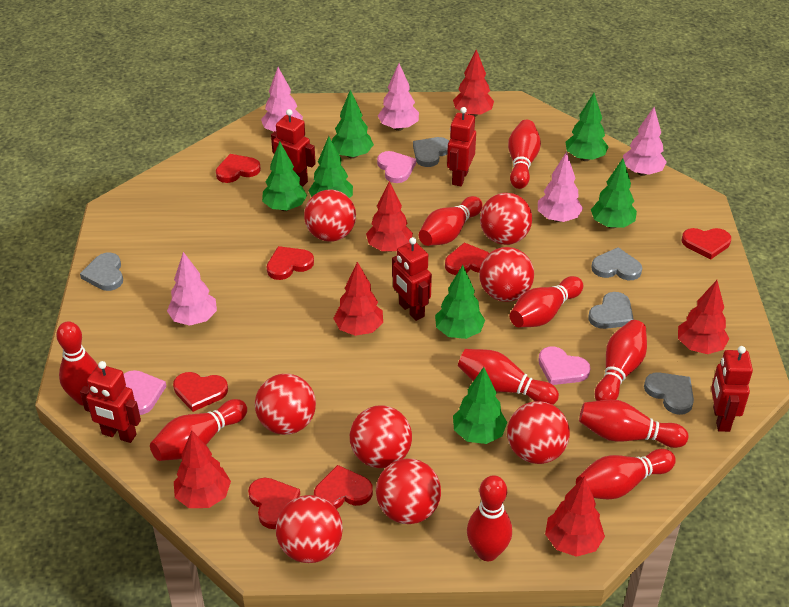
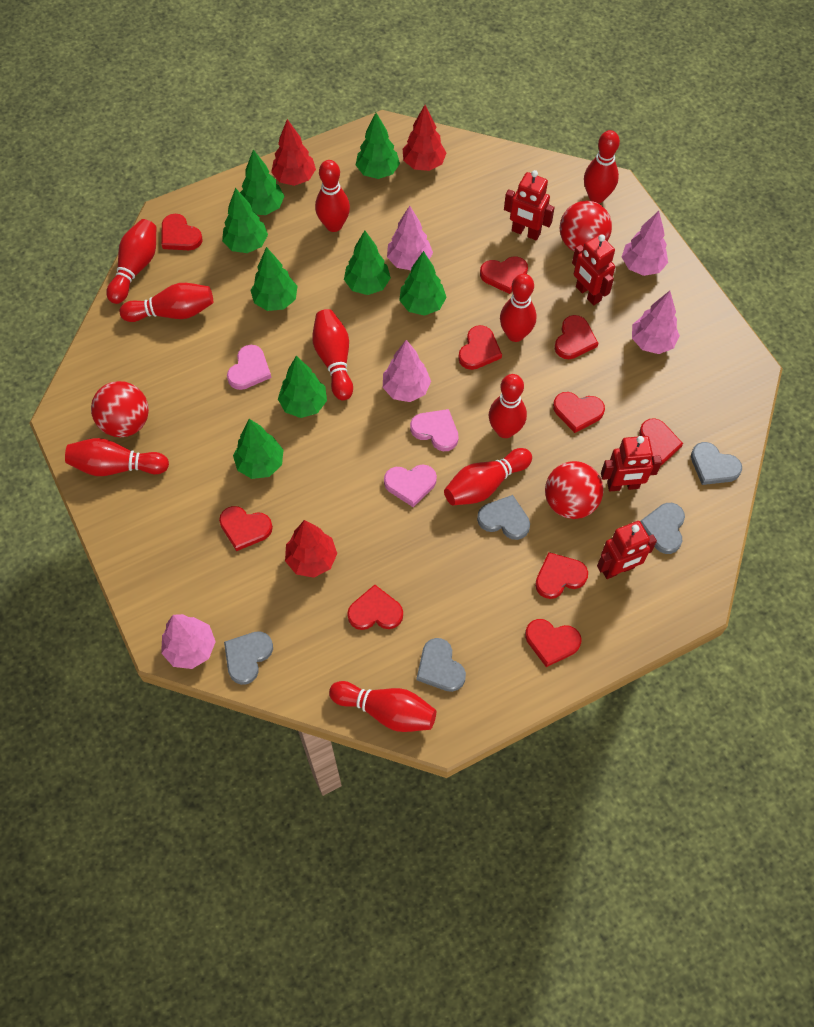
green tree: [262,141,307,211] [309,136,353,198] [332,90,374,159] [435,265,485,339] [453,367,507,444] [565,93,609,161] [591,159,637,229] = 7 -> [222,188,268,253] [233,419,283,479] [240,150,284,215] [250,247,297,311] [278,356,327,418] [344,230,391,295] [356,113,400,179] [399,251,447,316] = 8
red ball: [255,374,316,435] [276,495,343,563] [304,189,356,242] [350,405,412,468] [376,458,441,524] [479,247,534,302] [480,193,532,245] [507,401,570,464] = 8 -> [91,381,149,437] [545,461,603,519] [560,201,612,251] = 3
red heart: [173,372,228,412] [216,154,261,183] [248,478,300,529] [267,246,314,280] [314,465,373,509] [445,242,489,275] [682,228,731,260] = 7 -> [161,214,203,250] [219,506,273,551] [347,585,403,630] [458,325,502,370] [480,256,528,294] [525,619,581,667] [535,552,588,599] [553,392,605,433] [555,315,598,359] [639,418,683,465] = 10
red robot: [80,361,141,443] [271,109,316,187] [392,237,432,321] [447,107,476,186] [711,346,753,432] = 5 -> [504,170,555,241] [572,234,615,305] [597,521,657,579] [601,436,662,491] = 4
red tree: [174,431,231,508] [333,262,383,336] [366,181,413,252] [453,49,494,117] [545,476,605,557] [678,280,729,354] = 6 -> [271,119,316,186] [285,520,337,578] [403,105,446,171] = 3

